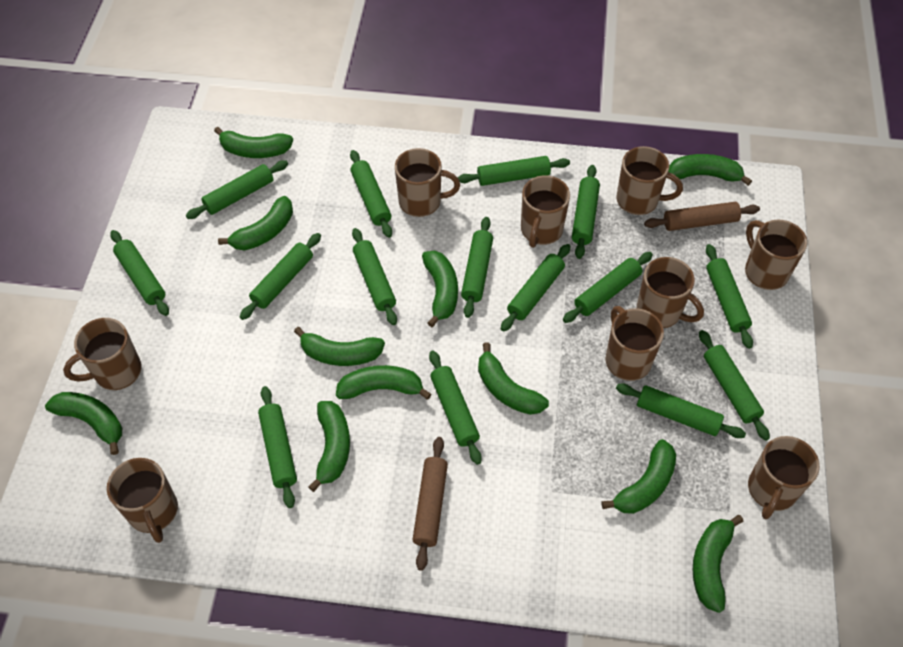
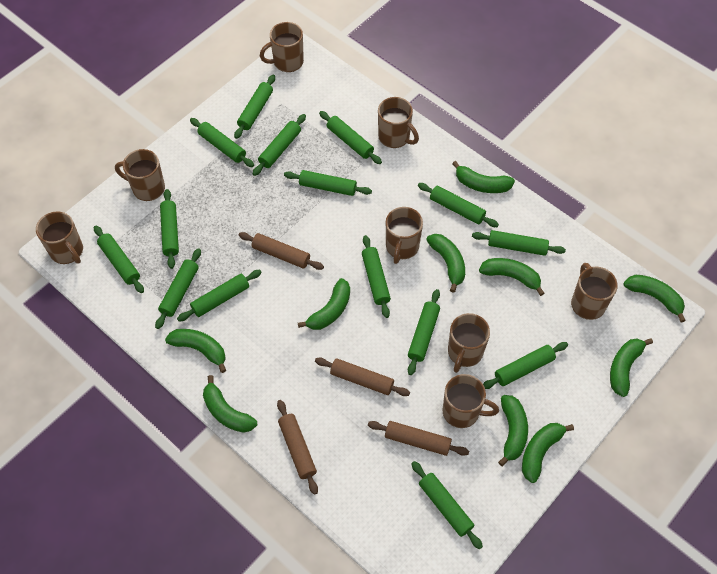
brown mug: [63,318,141,390] [107,458,178,543] [395,148,460,217] [521,176,570,248] [606,306,664,381] [616,146,683,215] [637,257,704,328] [745,220,807,290] [748,436,820,519] = 9 -> [36,211,83,264] [115,149,165,201] [260,22,304,72] [378,97,419,148] [386,207,423,264] [442,374,499,428] [448,313,490,373] [571,263,618,320] = 8
brown rolling pin: [412,437,448,571] [644,202,760,231] = 2 -> [239,232,324,270] [277,400,318,495] [315,358,410,396] [368,421,469,456] = 4
green banana: [45,392,122,455] [214,127,293,158] [218,196,293,250] [294,327,385,366] [308,401,350,492] [336,365,432,400] [422,250,458,327] [478,342,549,415] [602,439,676,514] [668,154,752,186] [693,515,744,613] = 11 -> [165,329,226,373] [203,375,257,433] [298,278,350,330] [426,234,465,293] [452,161,515,193] [479,258,545,296] [498,395,528,466] [522,423,574,483] [610,338,653,397] [623,275,686,322] = 10

